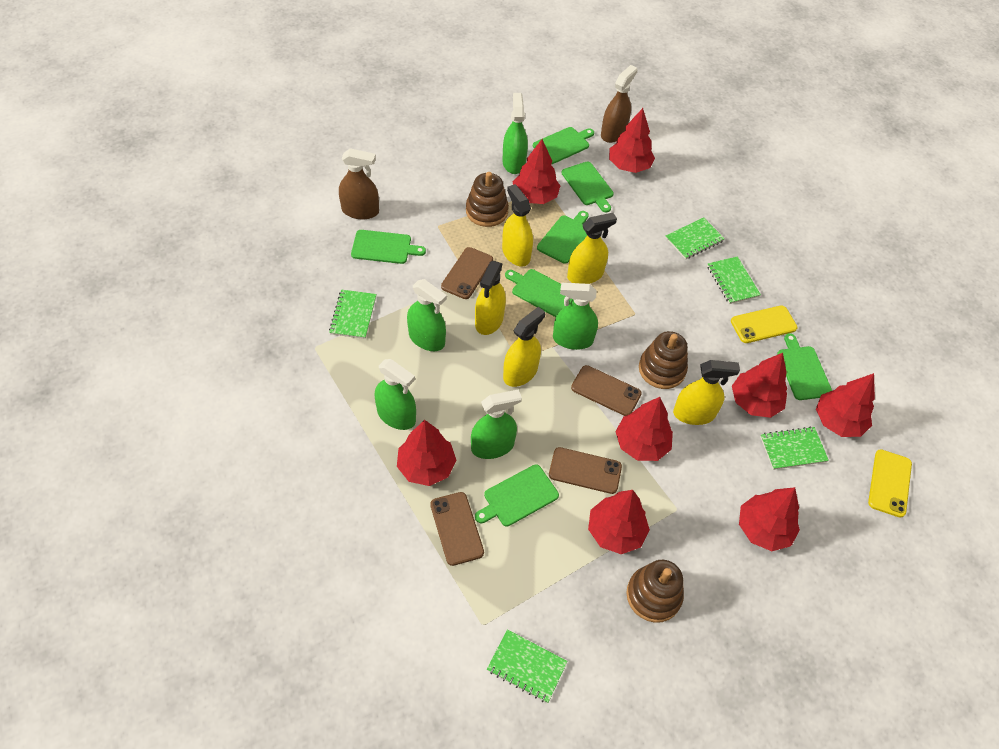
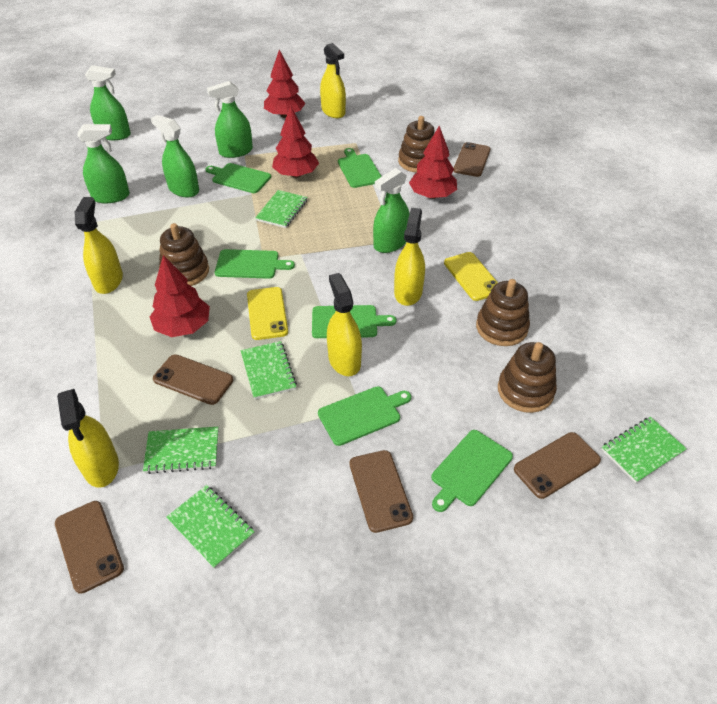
brown phone: [430,492,484,566] [441,247,493,299] [549,447,622,494] [571,365,642,416] = 4 -> [55,501,124,594] [153,354,233,405] [350,450,413,533] [454,142,490,177] [514,432,601,499] = 5
brown spray bottle: [339,148,379,220] [601,65,637,143] = 2 -> none = 0
brown stacking toy: [466,172,509,227] [626,560,684,623] [639,331,688,389] = 3 -> [159,223,209,286] [398,116,435,173] [476,279,530,346] [498,342,557,413] = 4
green cutting board: [351,230,426,264] [475,464,559,526] [505,269,573,317] [533,127,594,164] [537,211,589,264] [561,161,614,212] [777,333,832,400] = 7 -> [205,163,271,193] [215,249,295,279] [312,305,396,338] [318,386,411,446] [338,148,382,188] [431,430,513,512] = 6
red tree: [397,420,456,486] [513,139,560,204] [588,490,650,554] [609,108,655,173] [615,397,673,461] [732,353,787,418] [739,487,800,551] [816,373,875,437] = 8 -> [150,255,210,337] [264,50,305,118] [272,106,319,178] [409,126,457,199] = 4

